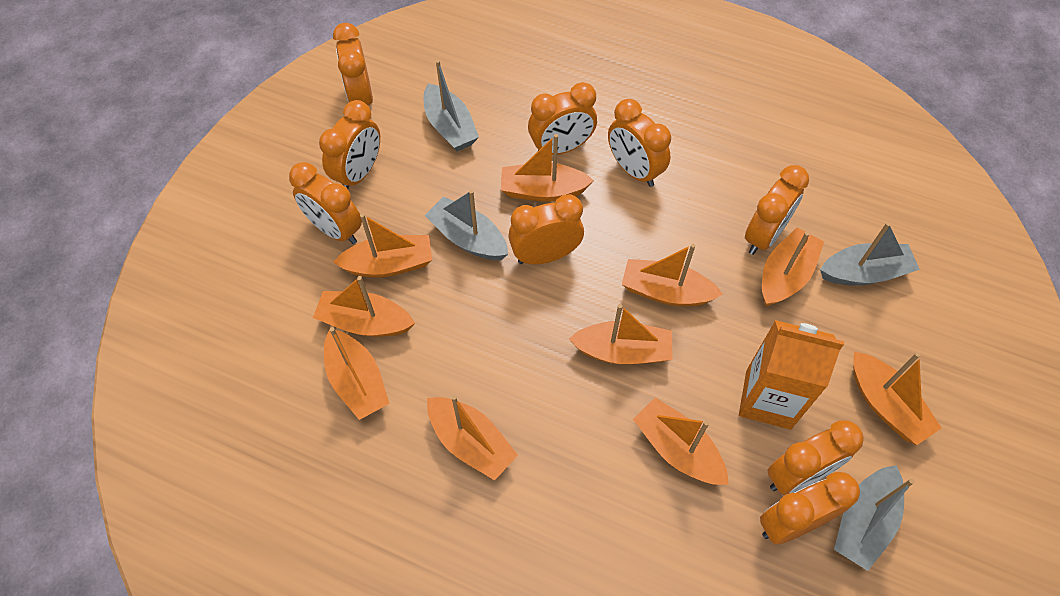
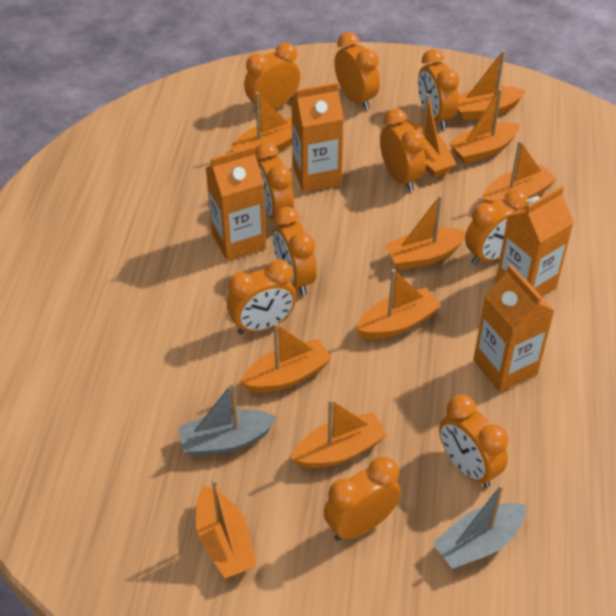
grey boat: [424,60,479,151] [424,190,508,260] [820,222,920,286] [834,465,915,571] = 4 -> [178,382,277,457] [432,484,526,569] = 2
orange carton: [739,320,844,430] = 1 -> [205,146,266,261] [291,82,344,192] [473,264,554,392] [496,186,574,297] = 4
orange clock: [289,162,362,244] [319,100,380,189] [333,23,373,105] [508,194,584,264] [528,82,597,155] [608,99,671,187] [745,165,809,255] [760,472,860,544] [768,420,864,495] = 9 -> [227,259,296,334] [244,42,300,114] [255,142,294,220] [273,207,317,296] [324,456,401,541] [334,32,380,110] [380,108,426,191] [418,49,460,130] [439,395,508,488] [465,189,529,265] = 10

